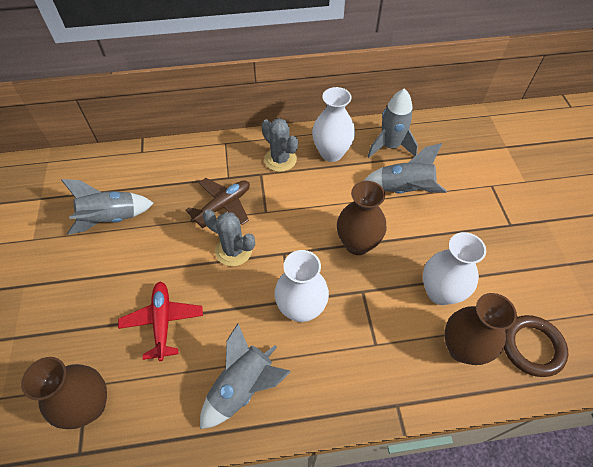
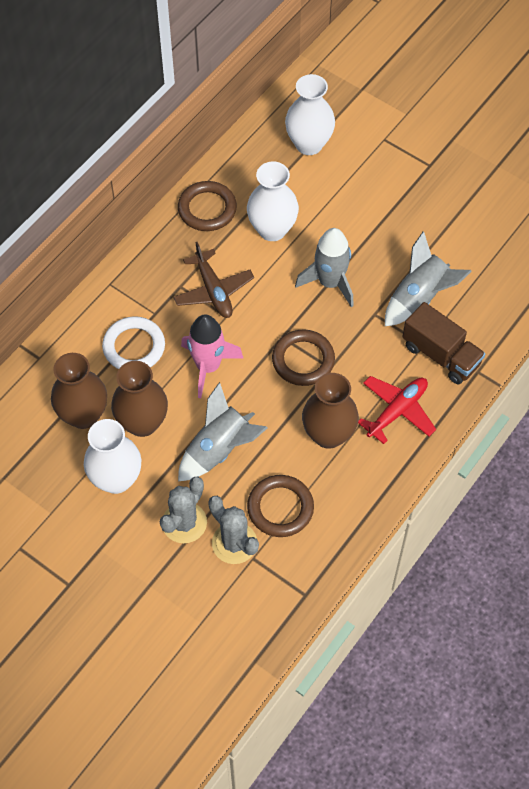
brown ring: [504,315,568,377] = 1 -> [178,181,237,231] [247,475,314,537] [272,330,335,386] = 3
brown truck: none = 0 -> [402,302,485,384] = 1
grey rocket: [61,179,154,235] [200,323,291,429] [363,143,447,194] [367,88,418,158] = 4 -> [178,382,268,481] [295,228,354,307] [385,231,472,326] = 3
pink rocket: none = 0 -> [181,315,244,398] = 1
white ring: none = 0 -> [102,316,165,369] = 1

